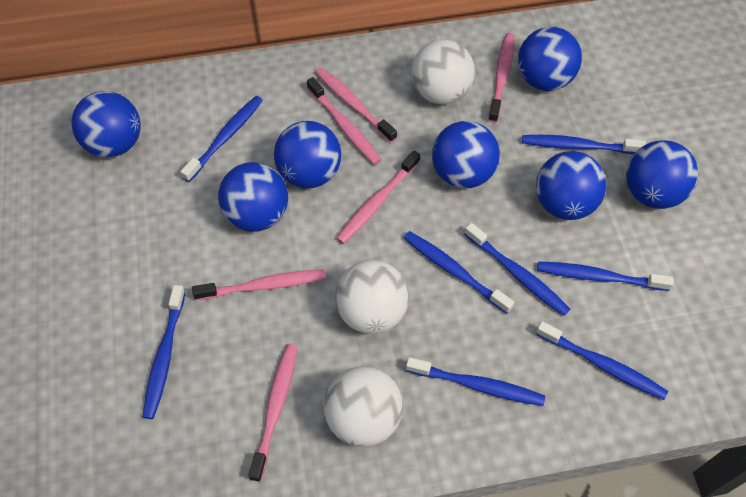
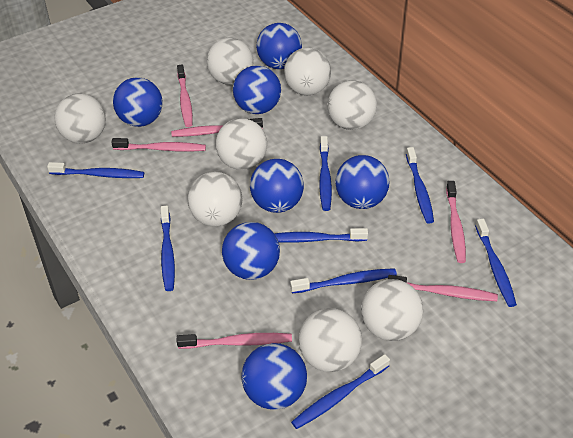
white ball: [324,366,403,447] [335,260,409,334] [411,40,475,104] = 3 -> [54,93,106,144] [188,172,242,227] [207,38,253,85] [216,118,267,170] [284,48,331,95] [299,308,362,372] [327,80,377,130] [361,279,423,341] = 8

